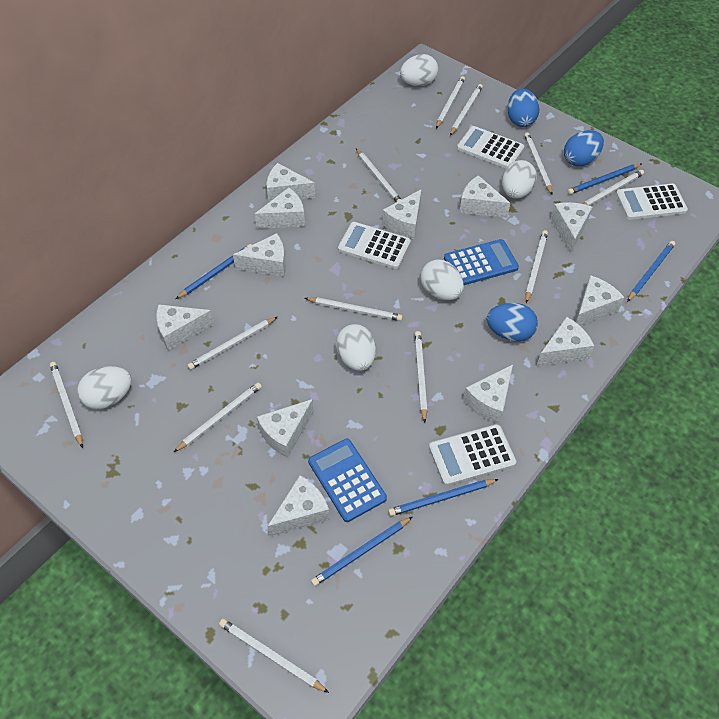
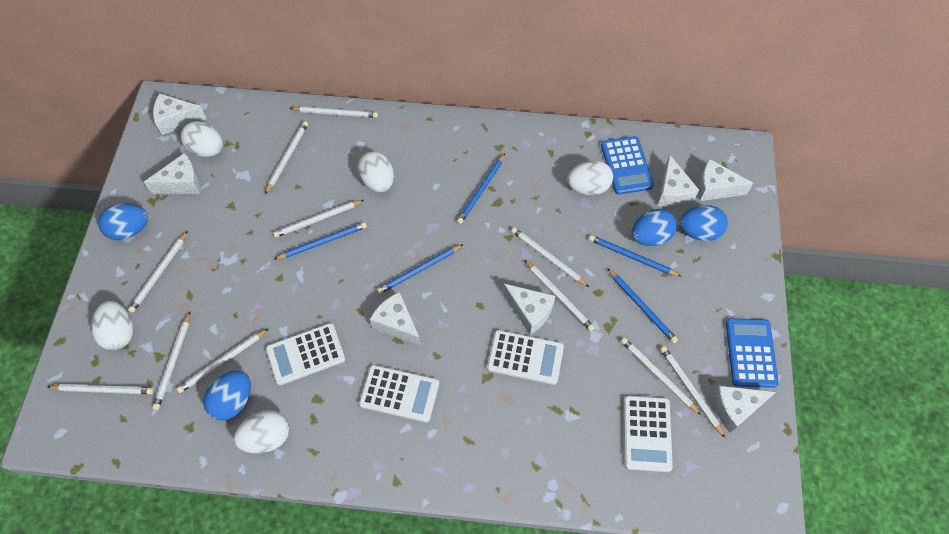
blue egg: [487,303,538,341] [507,89,540,127] [564,130,604,166] = 3 -> [98,203,148,240] [203,371,251,421] [632,209,677,246] [679,205,728,241] = 4
white cheese: [156,304,214,351] [233,233,286,277] [255,187,305,229] [257,399,314,458] [267,163,315,202] [267,475,330,536] [382,189,422,239] [459,175,510,218] [463,365,513,424] [537,317,594,366] [550,202,592,253] [576,275,624,326] = 12 -> [144,153,201,194] [153,93,207,135] [370,292,421,346] [503,284,555,335] [657,155,699,207] [698,159,753,201] [713,385,776,433] = 7
white pencil: [50,362,83,448] [174,382,262,452] [187,317,277,370] [219,619,329,693] [305,297,403,321] [356,149,401,202] [415,331,427,423] [436,76,465,128] [450,84,483,136] [524,132,553,194] [526,230,548,303] [583,170,644,206] = 12 -> [48,384,154,394] [128,231,188,313] [152,312,190,410] [176,329,268,393] [265,121,308,194] [273,200,364,237] [290,106,378,118] [511,227,589,287] [525,260,595,331] [621,338,701,415] [660,346,725,438] = 11

